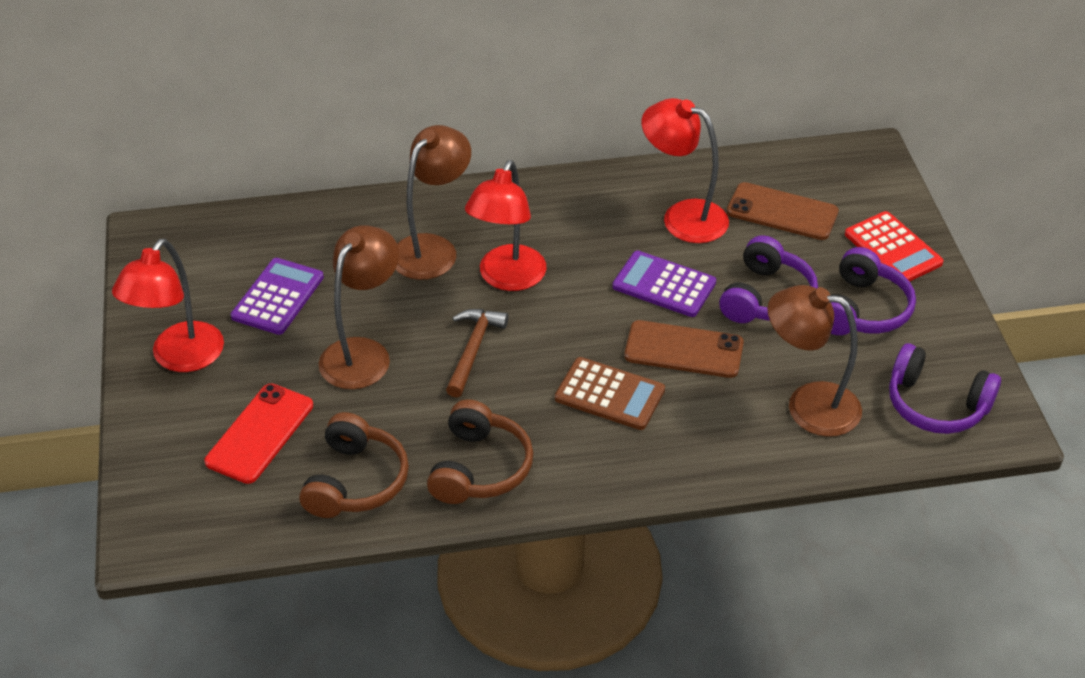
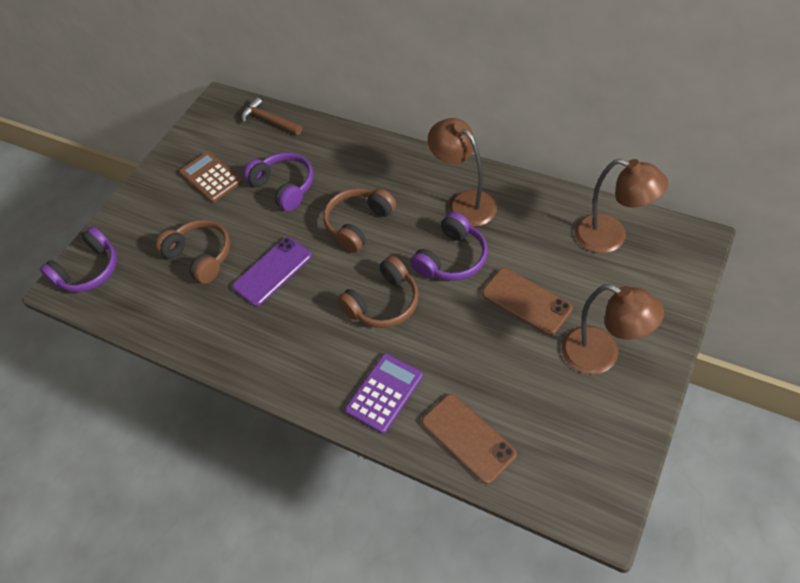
brown headphones: [299,412,409,518] [427,399,533,504] = 2 -> [155,219,231,284] [323,188,396,253] [338,255,419,328] = 3
purple calculator: [231,258,324,335] [612,251,716,317] = 2 -> [345,353,423,434] = 1
purple phone: none = 0 -> [232,237,312,306] = 1
red calculator: [845,211,944,281] = 1 -> none = 0
red lamp: [112,239,224,372] [465,160,547,291] [641,98,729,243] = 3 -> none = 0
red phone: [204,383,313,484] = 1 -> none = 0

